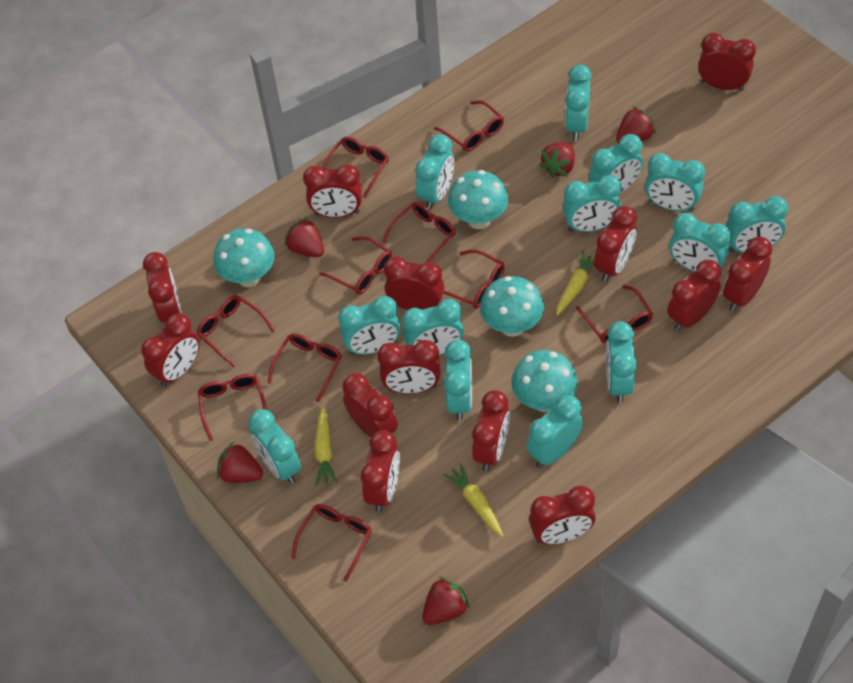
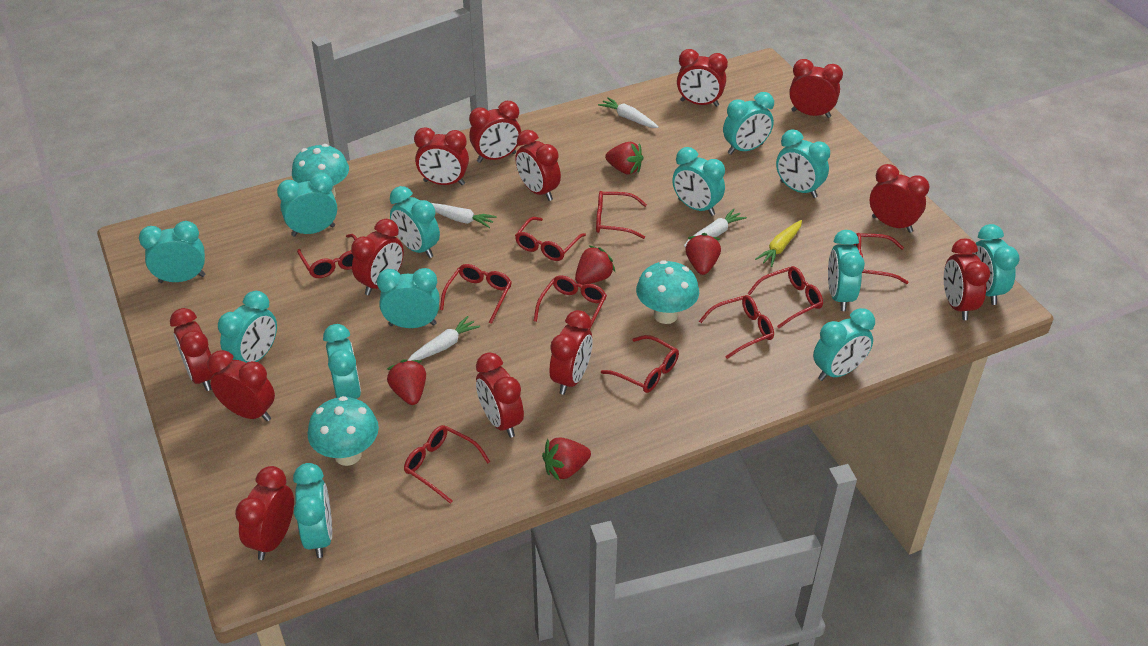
turquoise mushroom: [213,228,275,287] [448,170,508,229] [480,276,544,337] [511,350,578,412] = 4 -> [292,144,349,197] [308,396,379,466] [636,260,699,324] = 3
white carrot: none = 0 -> [407,316,480,361] [431,203,497,228] [598,97,659,128] [684,209,747,247] = 4
yellow carrot: [314,407,337,485] [444,464,503,537] [556,251,594,316] = 3 -> [755,220,802,267] = 1

